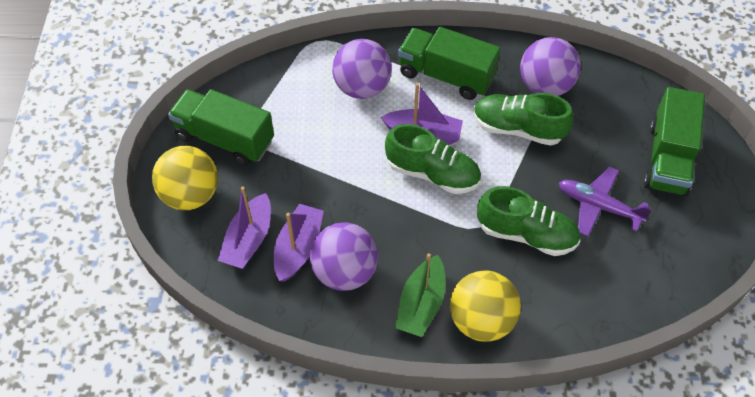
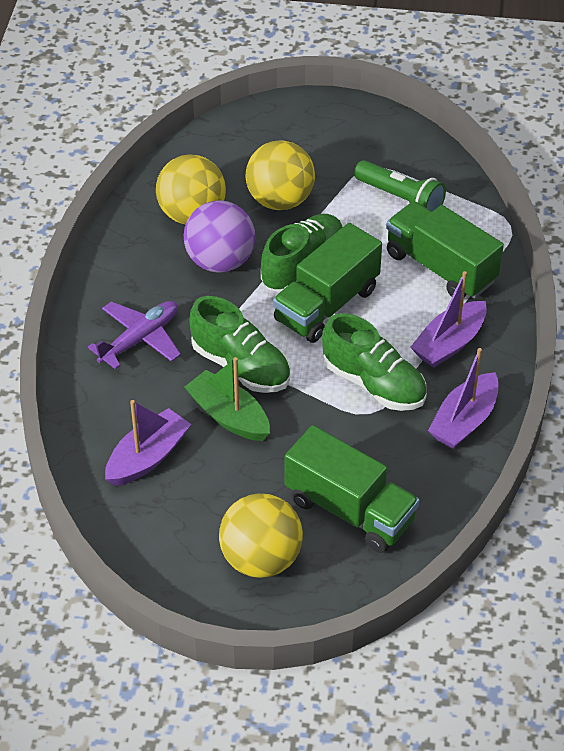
green flashlight: none = 0 -> [354,160,446,211] = 1
purple ball: [310,222,378,291] [332,39,392,99] [520,37,581,96] = 3 -> [184,200,255,273] = 1
yellow ball: [152,146,218,210] [450,270,521,342] = 2 -> [156,154,226,224] [219,493,303,578] [246,140,315,210] = 3

